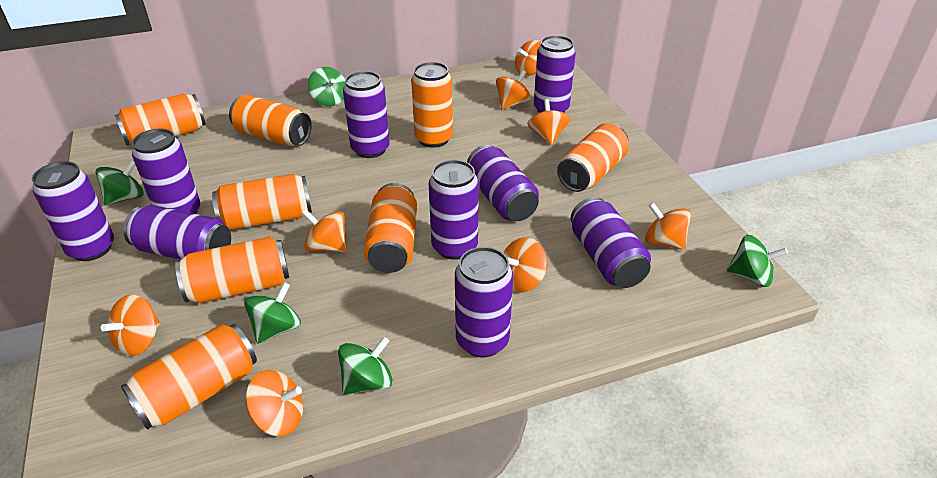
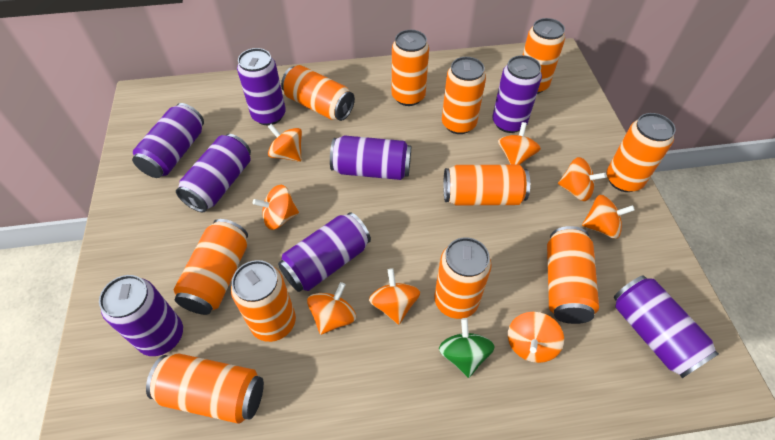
green spinning top: [96,160,143,205] [244,282,301,344] [308,67,345,106] [338,337,392,395] [727,235,788,287] = 5 -> [439,318,495,378] = 1
orange can: [115,94,206,146] [121,324,257,430] [175,236,289,303] [212,174,312,230] [229,95,312,147] [363,183,417,273] [411,62,453,148] [557,123,629,192] = 8 -> [146,353,264,424] [174,219,248,315] [231,260,296,342] [281,65,355,121] [392,30,429,106] [434,237,492,319] [442,57,486,134] [443,165,530,205] [523,18,565,94] [547,226,599,324] [607,113,676,192] = 11
purple can: [32,161,114,261] [123,205,231,260] [132,129,200,214] [343,71,390,158] [429,160,479,260] [455,247,513,357] [467,145,539,221] [534,35,576,113] [570,197,651,288] = 9 -> [99,275,183,356] [132,103,204,178] [176,134,251,212] [237,48,286,125] [278,212,371,292] [330,135,411,180] [492,55,542,133] [614,275,719,378] = 8

